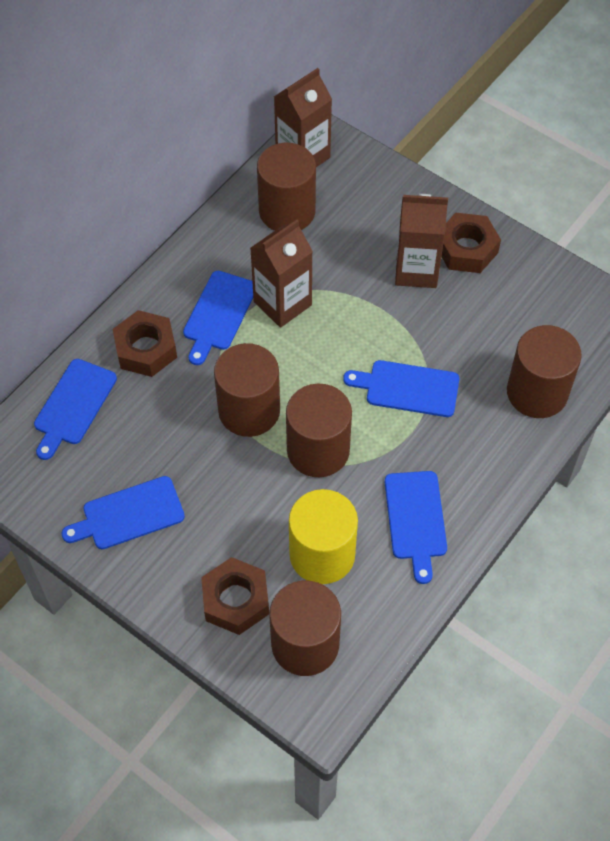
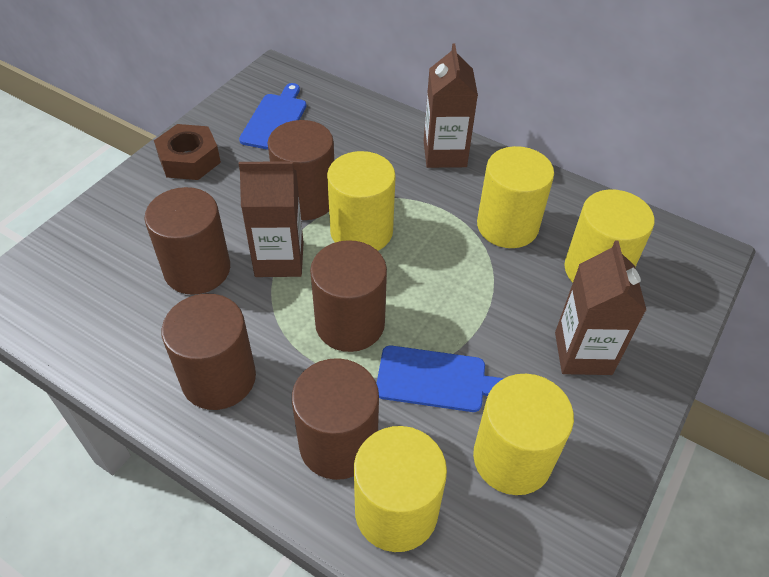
blue cutting board: [34,359,117,460] [62,476,185,549] [183,271,253,365] [343,360,459,417] [385,471,447,584] = 5 -> [239,83,307,150] [376,346,504,412] = 2
brown nut: [113,310,177,377] [201,557,269,635] [442,213,501,273] = 3 -> [154,124,221,180] = 1
yellow cylinder: [289,489,358,584] = 1 -> [327,151,396,251] [354,426,447,552] [473,374,574,495] [477,146,554,248] [564,189,654,283] = 5

